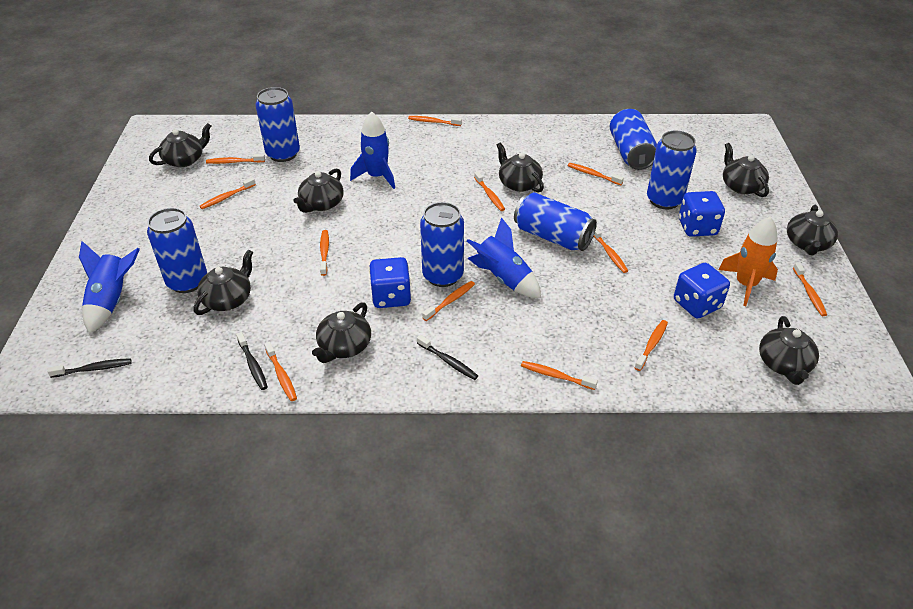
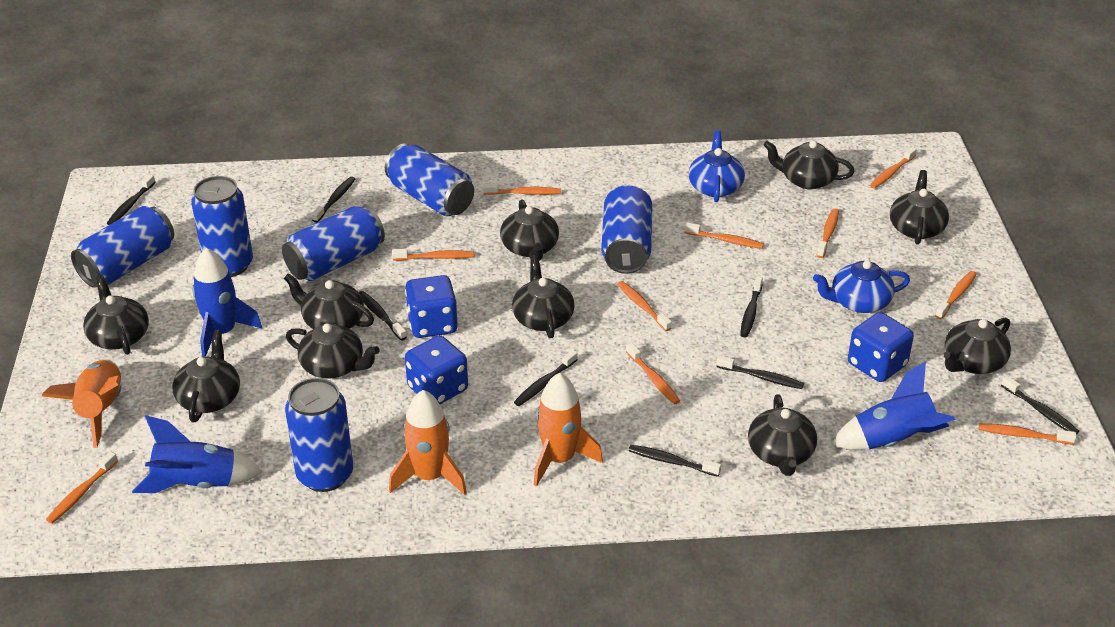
black teapot: [149,123,211,167] [194,250,253,315] [294,168,344,213] [312,302,371,363] [497,142,544,193] [723,143,769,197] [759,316,819,385] [787,205,838,256] = 8 -> [83,275,149,355] [172,330,240,422] [284,273,374,329] [286,323,380,379] [500,199,559,261] [512,255,575,338] [748,394,817,476] [763,140,854,189] [890,170,949,244] [943,317,1011,374] = 10
black toothbrush: [47,358,132,378] [236,332,268,390] [417,335,478,380] = 3 -> [107,174,155,225] [312,176,355,223] [359,291,407,341] [514,350,578,406] [628,445,721,477] [716,355,804,389] [740,276,763,338] [1001,376,1079,435] = 8
blue teapot: none = 0 -> [688,131,745,202] [813,260,910,313] = 2
orange rocket: [718,217,778,306] = 1 -> [42,360,121,448] [389,390,467,495] [534,373,603,487] = 3
orange toothbrush: [199,178,256,209] [206,154,265,164] [264,342,297,401] [320,230,329,276] [408,116,462,126] [422,281,475,321] [474,171,505,211] [521,361,598,390] [568,163,624,185] [593,226,628,273] [634,320,668,371] [793,262,827,316] = 12 -> [46,452,118,524] [392,249,474,261] [483,184,561,195] [617,281,672,331] [626,343,680,404] [684,222,764,249] [817,208,839,258] [870,147,917,188] [935,271,977,319] [979,423,1076,445] = 10

